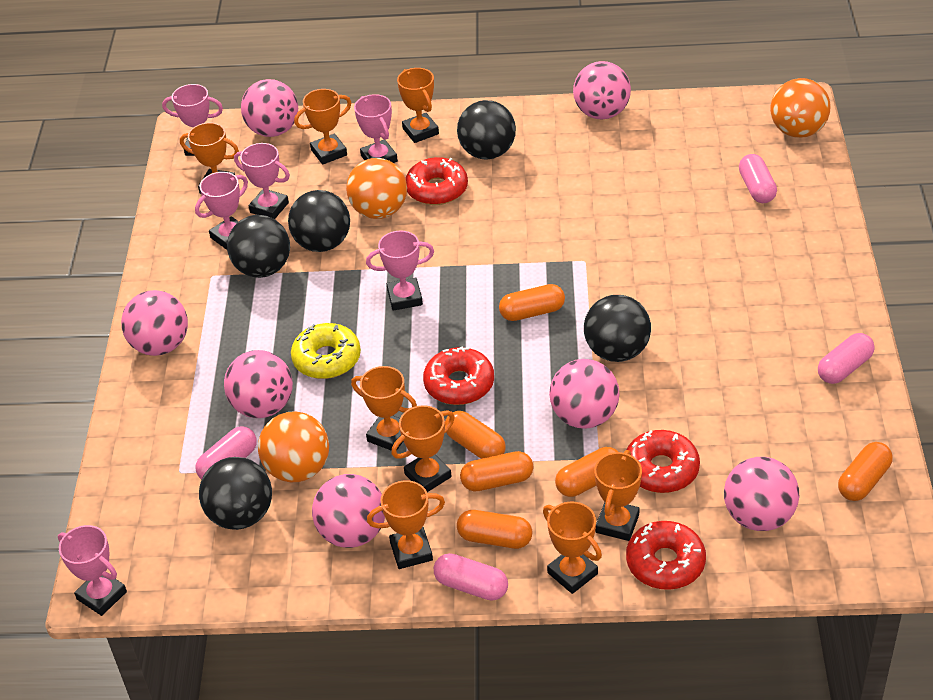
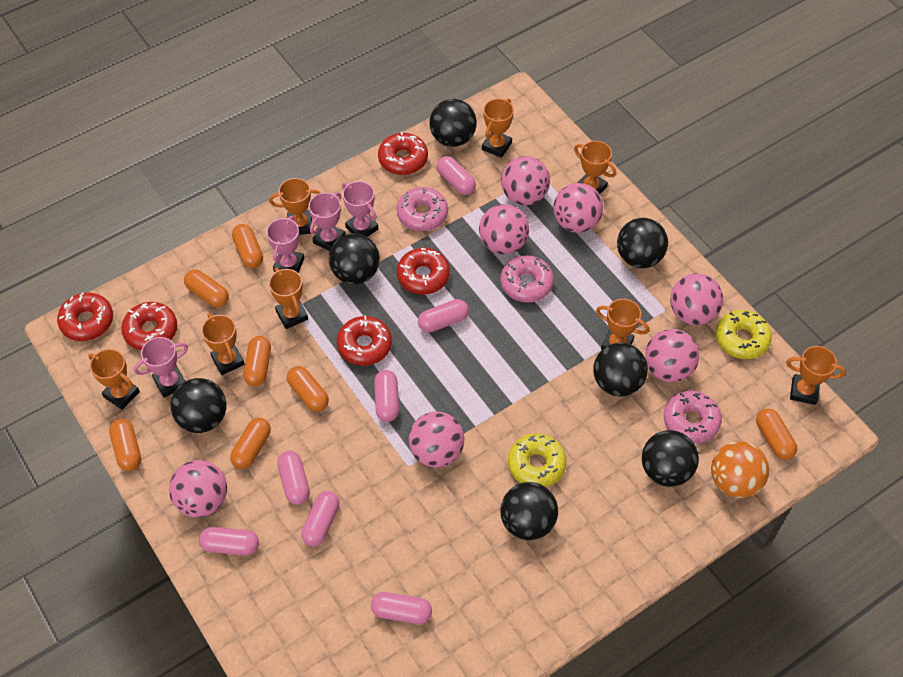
black ball: [199,457,272,530] [227,215,290,278] [288,190,350,252] [457,100,516,160] [584,295,651,362] = 5 -> [171,378,226,433] [329,233,380,284] [429,99,477,147] [501,482,558,540] [593,343,648,397] [617,218,668,268] [642,430,699,487] = 7
orange ball: [258,411,329,482] [346,158,407,219] [770,78,831,138] = 3 -> [711,441,769,498] = 1
orange capsule: [445,411,506,459] [457,510,532,549] [460,451,533,491] [499,284,565,321] [555,447,618,497] [838,442,893,501] = 6 -> [109,419,141,471] [184,270,229,308] [230,418,271,469] [232,224,263,268] [244,336,271,387] [287,366,329,412] [756,408,797,460] = 7
pink capsule: [196,426,257,480] [434,553,508,601] [739,154,777,203] [818,333,875,384] = 4 -> [199,527,259,555] [277,451,310,505] [301,491,340,546] [371,592,432,624] [374,370,399,422] [418,299,469,333] [436,156,476,195] = 7
pink donut: none = 0 -> [397,187,448,231] [500,255,554,302] [664,391,722,444] = 3
pink trophy: [58,525,127,616] [162,84,223,156] [195,172,248,250] [234,143,290,219] [354,94,398,163] [366,230,434,311] = 6 -> [134,337,188,398] [266,216,304,273] [309,192,345,251] [342,181,378,237] = 4
red donut: [406,157,468,205] [423,347,494,405] [626,430,700,493] [626,521,706,590] = 4 -> [57,292,113,341] [121,302,177,350] [337,316,392,366] [378,132,428,175] [397,248,450,294] = 5
yellow donut: [291,323,361,379] = 1 -> [508,433,567,487] [716,310,772,359] = 2

